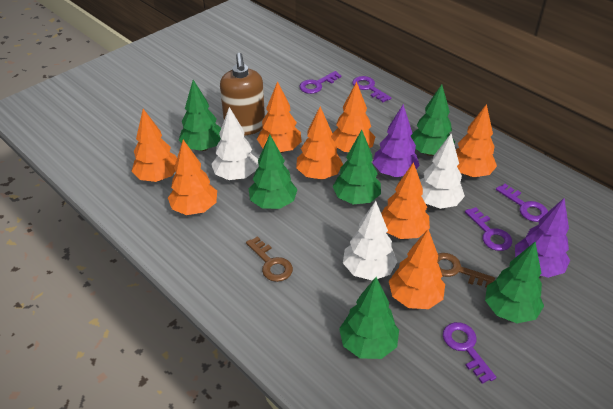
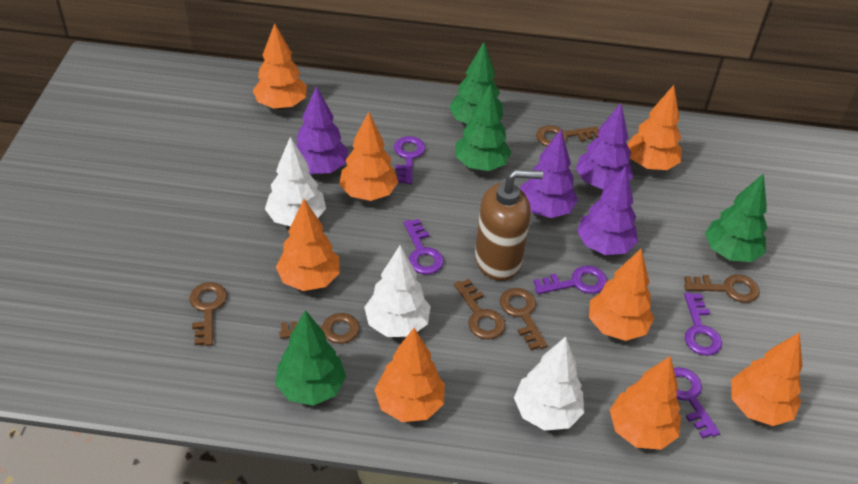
brown key: [246,236,293,282] [437,253,495,288] = 2 -> [190,282,227,346] [279,313,360,344] [454,279,506,339] [500,288,547,350] [536,125,599,146] [684,274,760,303] = 6
green tree: [179,80,221,151] [249,135,298,209] [333,130,381,204] [339,277,399,359] [411,84,455,156] [485,242,544,323] = 6 -> [275,310,346,406] [449,42,503,124] [455,84,511,171] [705,173,767,262] = 4
purple tree: [372,104,420,177] [515,198,570,278] = 2 -> [296,86,348,174] [520,130,578,218] [576,103,633,189] [577,166,638,255] = 4

